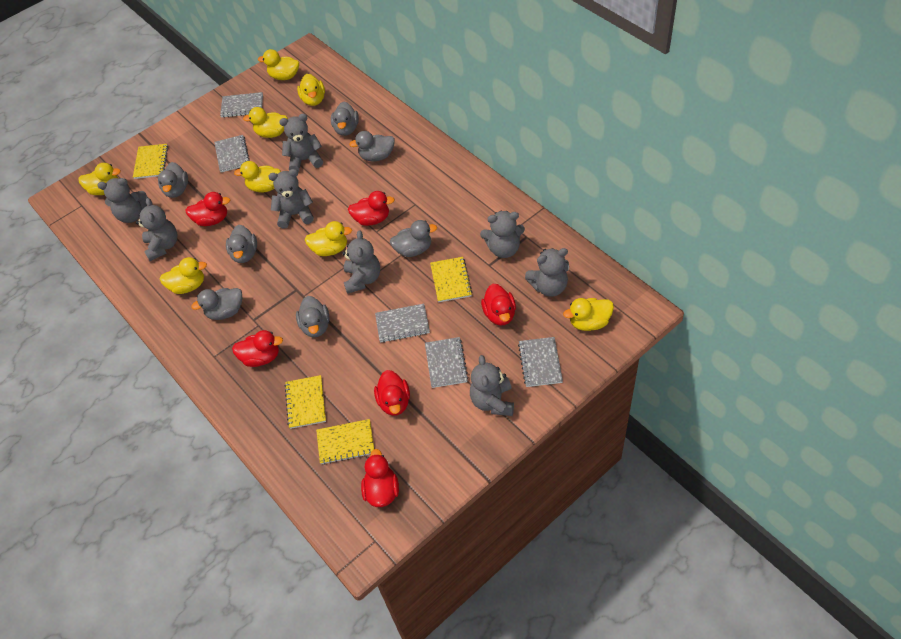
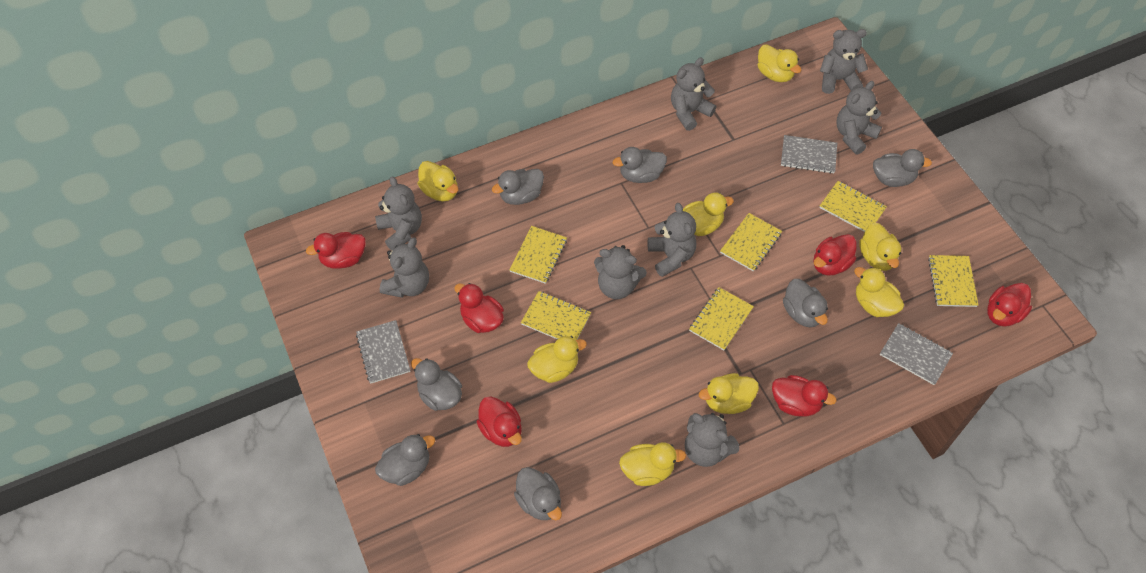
grey notebook: [214,135,249,172] [220,92,263,117] [375,304,430,343] [425,337,468,388] [518,337,563,387] = 5 -> [356,320,411,384] [781,135,837,174] [880,323,953,385] = 3
yellow notebook: [133,144,168,179] [284,375,326,429] [316,419,374,464] [430,257,472,302] = 4 -> [509,226,567,284] [521,291,591,340] [689,287,754,350] [720,213,782,271] [819,181,887,232] [928,255,978,307] = 6

